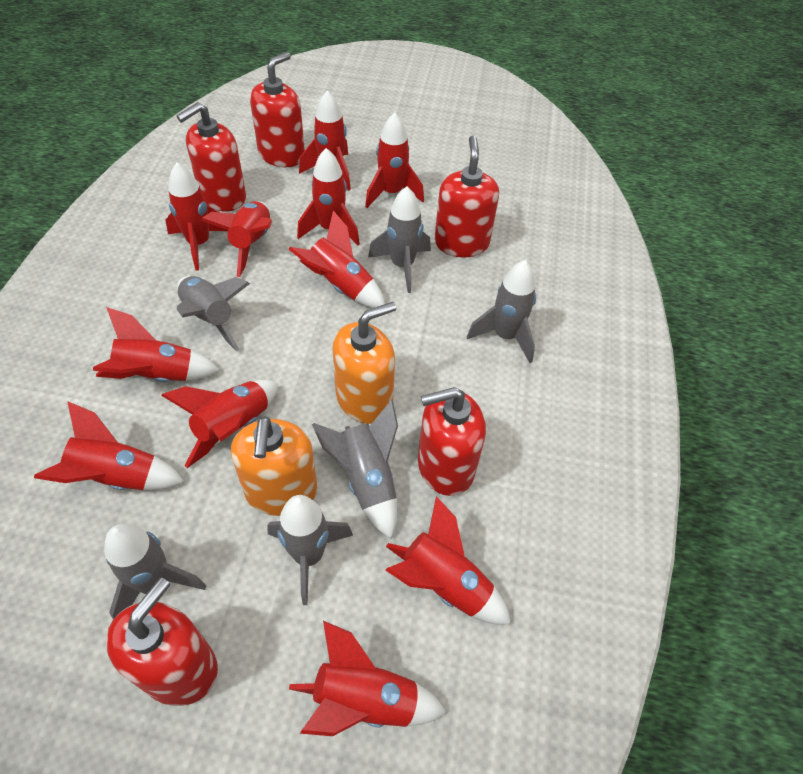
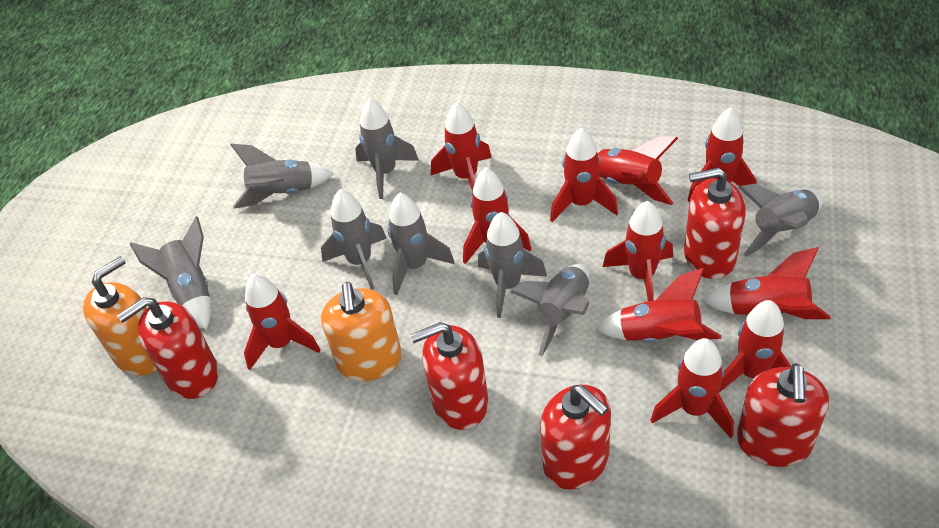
grey rocket: [104,524,206,619] [177,276,250,351] [267,495,353,605] [312,400,398,539] [368,186,431,293] [467,260,536,363] = 6 -> [130,217,211,330] [231,144,334,208] [321,189,386,290] [355,98,419,199] [387,193,454,295] [478,212,547,318] [510,264,590,356] [738,184,823,257] = 8

